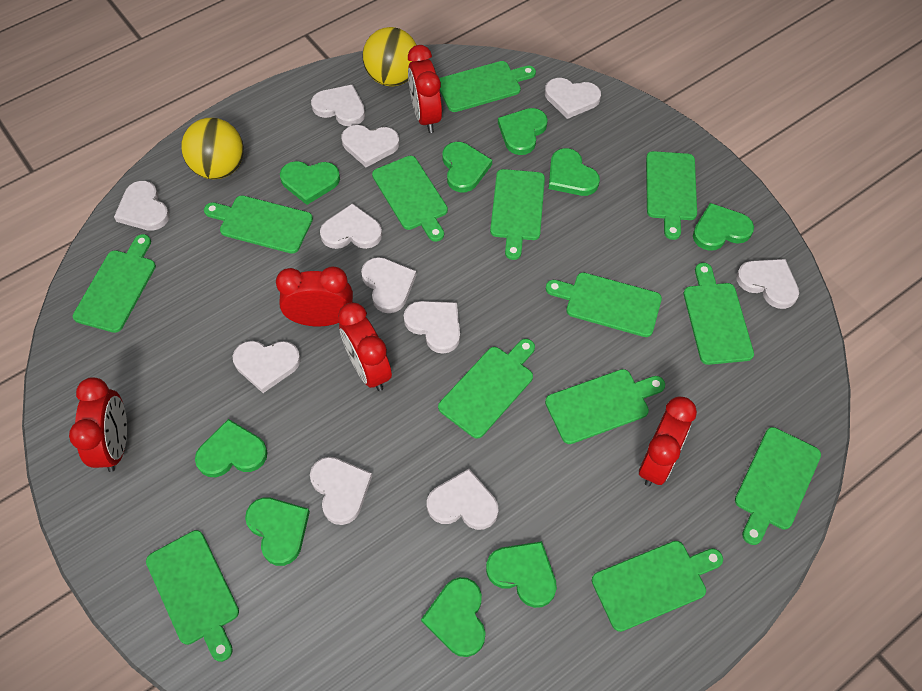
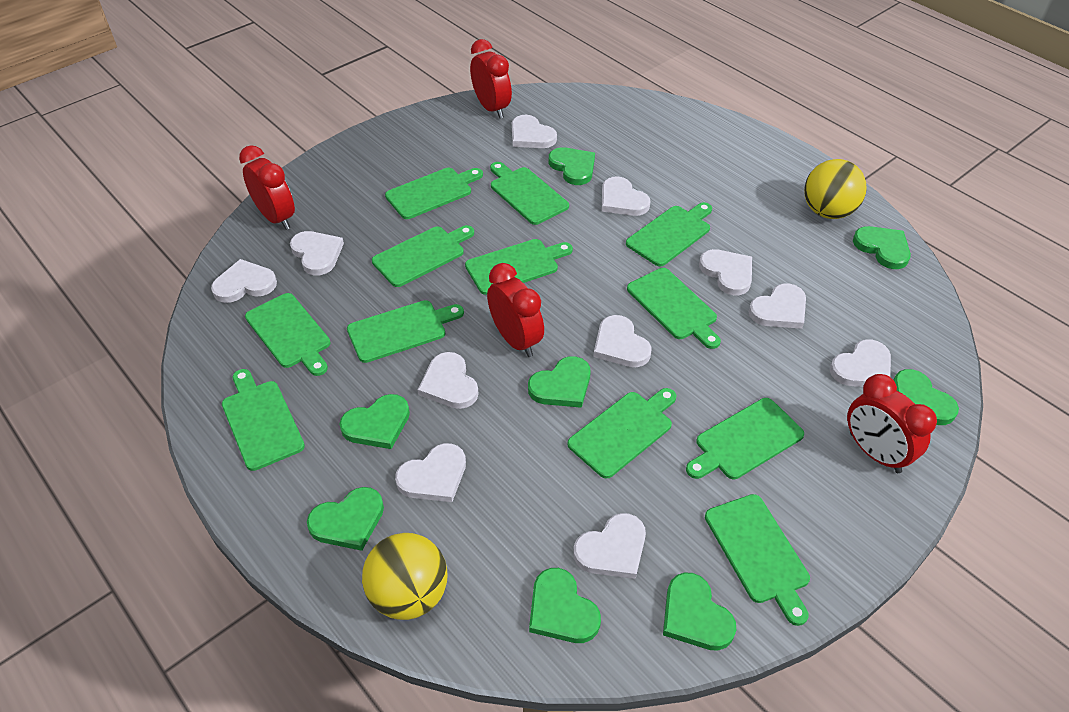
green cutting board: [73,234,156,333] [146,530,239,662] [204,195,313,254] [372,156,448,242] [438,339,535,439] [439,61,536,112] [490,169,545,260] [545,369,665,444] [546,272,662,337] [592,541,723,632] [646,151,697,240] [683,263,754,365] [735,427,821,545] = 13 -> [222,369,305,471] [245,293,331,376] [347,300,464,363] [372,225,474,287] [385,168,483,219] [465,239,573,295] [490,162,569,225] [567,388,677,479] [626,202,712,266] [627,268,721,349] [686,398,804,479] [705,494,810,626] = 12
green heart: [195,419,268,477] [245,497,310,566] [280,161,340,205] [421,577,485,657] [442,142,492,192] [486,541,557,608] [498,108,548,155] [549,148,600,196] [693,203,754,251] = 9 -> [307,487,384,551] [340,394,410,449] [528,356,591,408] [529,568,601,643] [549,147,595,185] [663,573,736,651] [853,226,911,269] [893,369,959,425] = 8
red clock: [69,377,127,472] [276,266,353,326] [338,303,392,391] [408,45,442,133] [639,397,697,486] = 5 -> [239,145,295,230] [470,39,512,118] [487,263,544,357] [847,374,937,473] = 4

